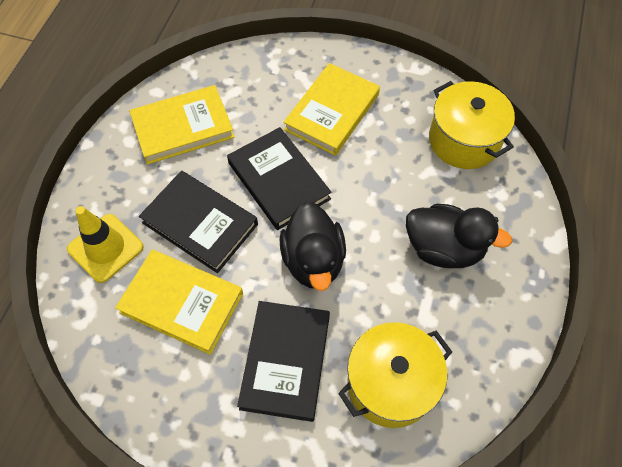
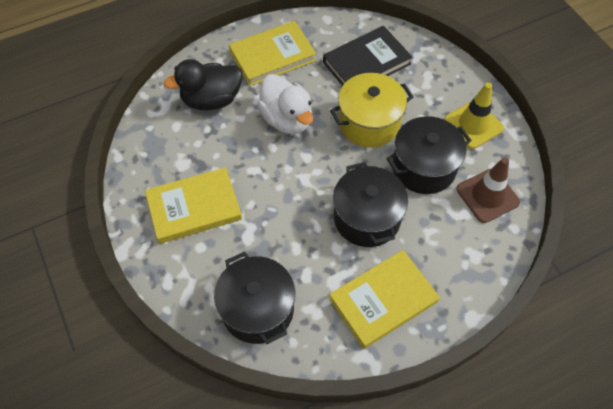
black book: [139,171,258,273] [227,127,332,230] [237,301,330,422] = 3 -> [323,26,412,86] = 1
black duck: [279,202,346,291] [406,204,512,268] = 2 -> [164,59,243,110] = 1
black pot: none = 0 -> [214,252,295,344] [333,162,408,247] [386,116,472,194] = 3
brown traffic cone: none = 0 -> [457,157,520,223] = 1
white duck: none = 0 -> [257,74,313,134] = 1
yellow pot: [338,322,452,428] [429,81,515,169] = 2 -> [330,73,413,148] = 1

